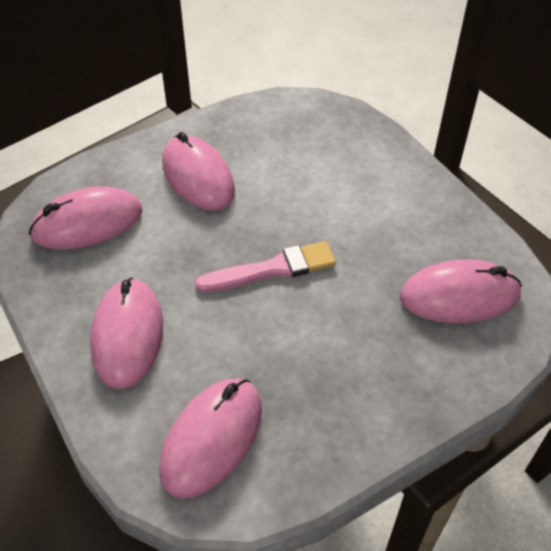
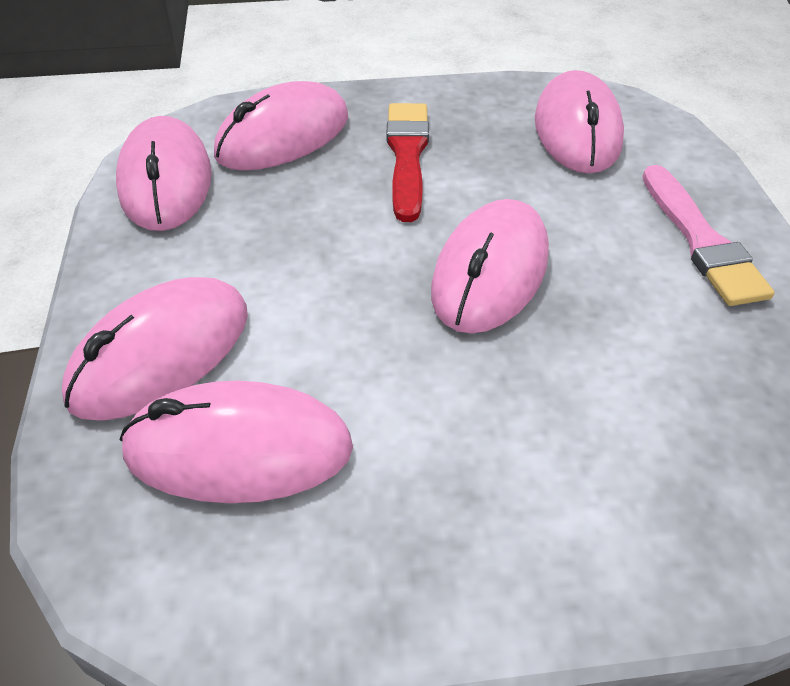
pink mouse: [29,186,142,250] [90,277,163,389] [160,378,262,499] [162,132,235,211] [400,259,522,323] = 5 -> [62,277,248,421] [116,116,212,231] [119,380,353,503] [214,81,348,171] [431,199,549,333] [535,70,624,174] = 6
red brush: none = 0 -> [387,103,429,222] = 1

